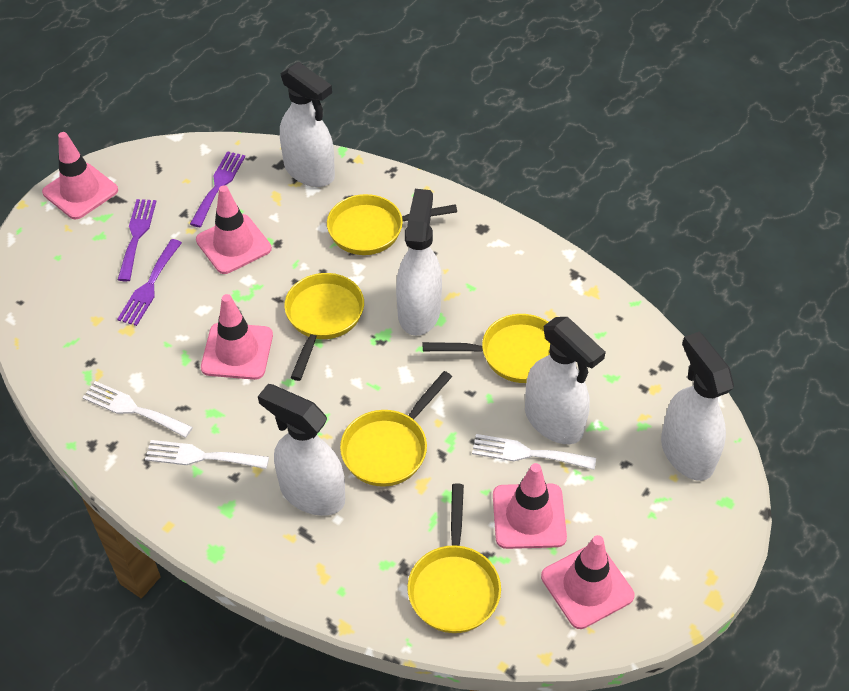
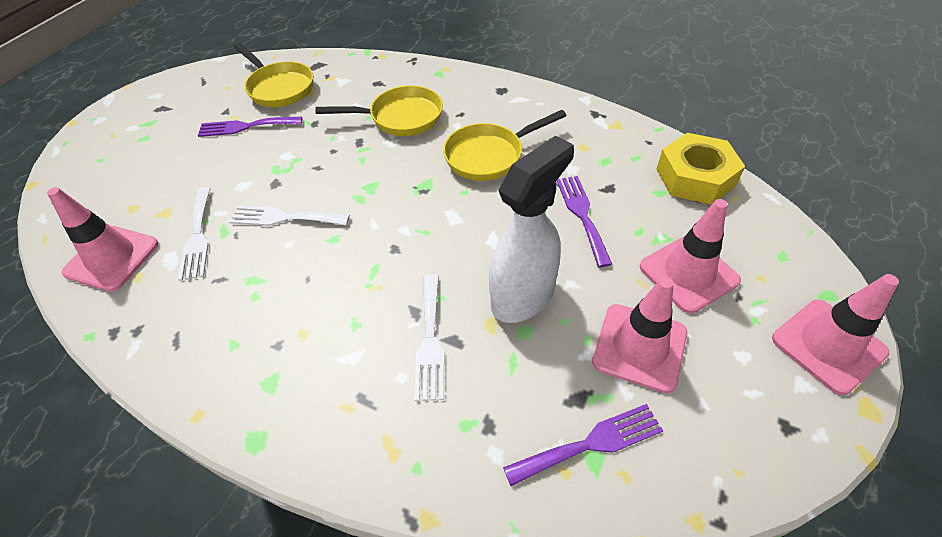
pink traffic cone: [42,132,118,219] [196,185,272,274] [201,294,273,380] [493,463,567,549] [541,535,634,629] = 5 -> [47,187,158,292] [592,277,687,393] [640,199,741,313] [772,274,899,395] = 4
white spray bottle: [258,384,345,516] [280,62,335,187] [396,189,442,336] [525,317,606,444] [661,332,734,481] = 5 -> [489,136,574,323] = 1
yellow nut: none = 0 -> [657,133,745,205] = 1
yellow pan: [284,273,364,381] [327,194,457,255] [340,371,452,487] [407,483,501,633] [423,314,550,383] = 5 -> [234,43,313,107] [315,86,443,136] [443,110,567,181] = 3

